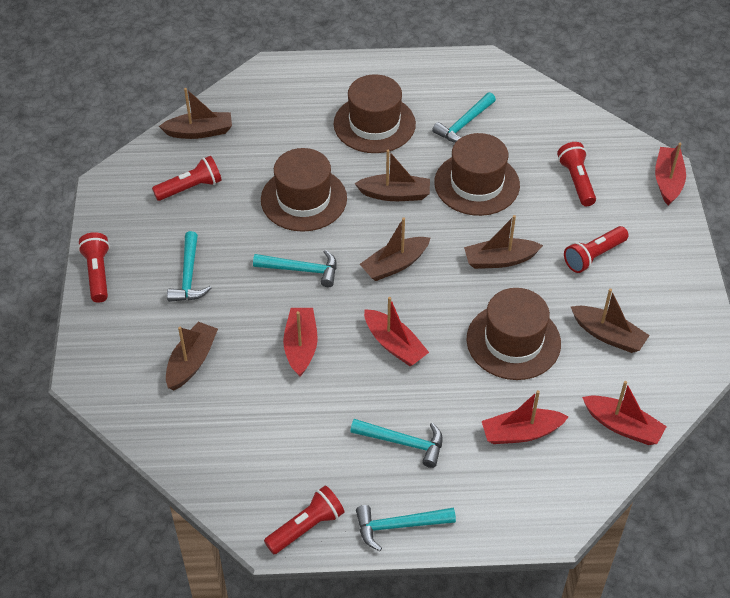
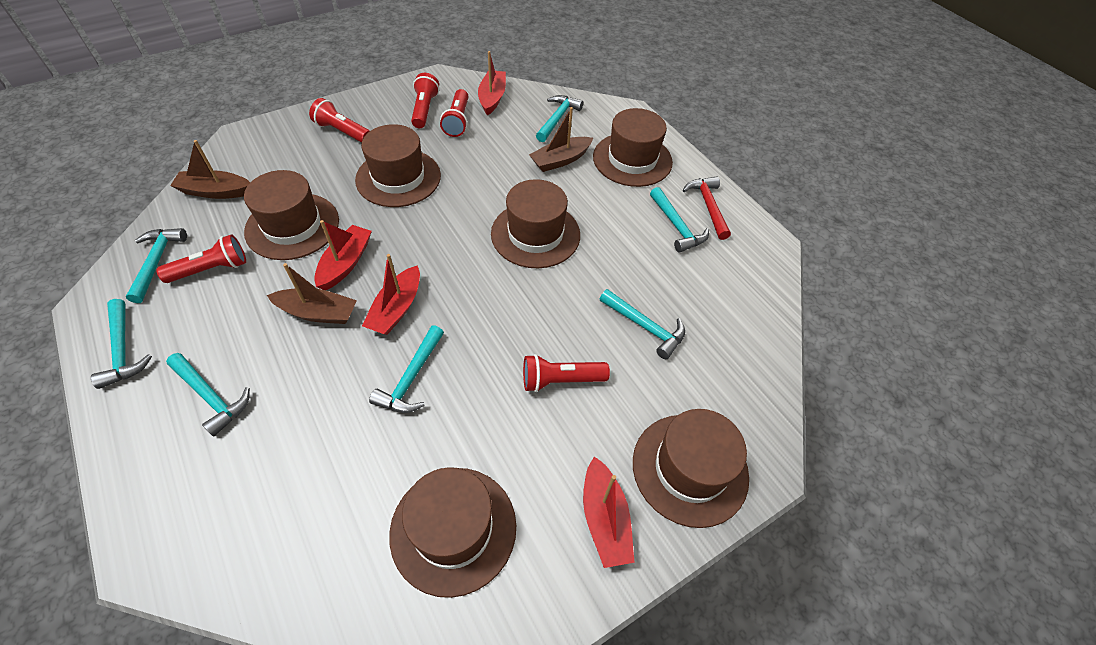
brown boat: [159,88,232,139] [166,322,218,390] [354,150,430,201] [360,217,430,281] [464,215,543,269] [571,288,650,353] = 6 -> [170,140,250,199] [267,263,357,324] [529,107,593,172] = 3
brown hat: [261,148,347,232] [334,74,416,153] [434,133,520,216] [467,288,561,380] = 4 -> [244,170,339,260] [355,124,441,207] [389,467,516,598] [491,179,580,268] [593,108,673,187] [633,409,749,528] = 6
red boat: [283,308,318,377] [364,297,429,366] [482,390,569,444] [582,381,667,445] [655,143,686,206] = 5 -> [314,220,372,290] [362,254,420,335] [478,51,506,116] [583,456,635,568] = 4
red hammer: none = 0 -> [683,177,731,240] = 1
turquoise hammer: [167,231,211,302] [253,250,337,287] [350,419,443,468] [356,505,456,551] [432,92,496,143] = 5 -> [91,299,152,389] [126,228,187,303] [166,353,250,436] [369,325,444,413] [536,95,583,142] [600,289,685,359] [650,187,709,253] = 7

